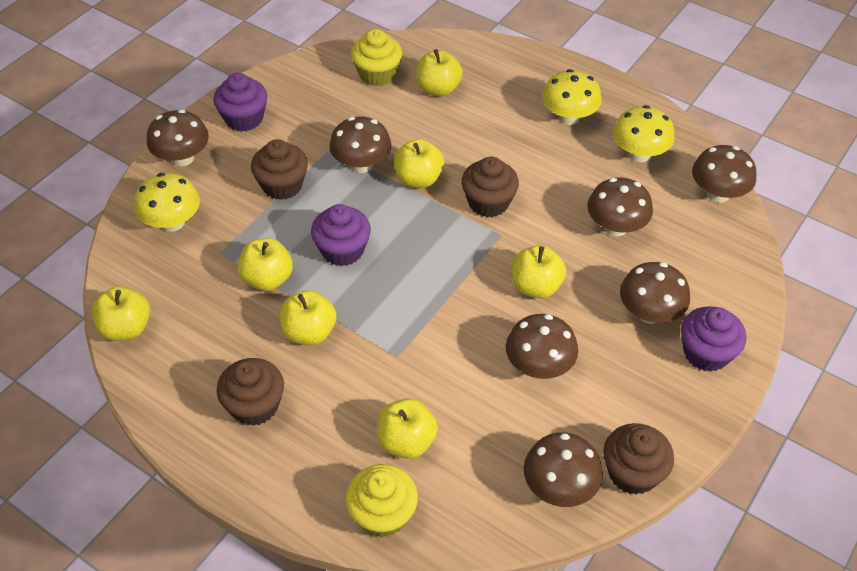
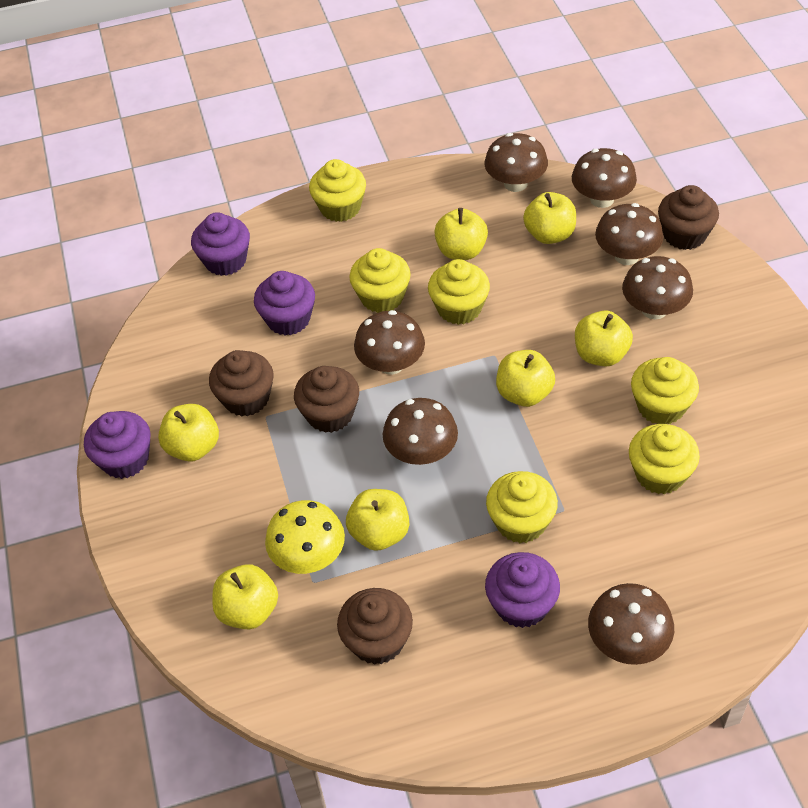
purple cupcake: [214,73,267,132] [311,204,371,266] [681,306,746,372] = 3 -> [84,411,151,479] [191,212,250,276] [254,271,315,335] [485,552,560,628] = 4
yellow cupcake: [346,464,418,538] [351,29,402,86] = 2 -> [309,159,366,222] [349,248,411,313] [428,259,490,325] [486,471,558,543] [629,424,700,494] [631,357,699,424] = 6
yellow mushroom: [134,173,200,232] [542,69,602,125] [613,105,675,162] = 3 -> [265,500,345,574] = 1

